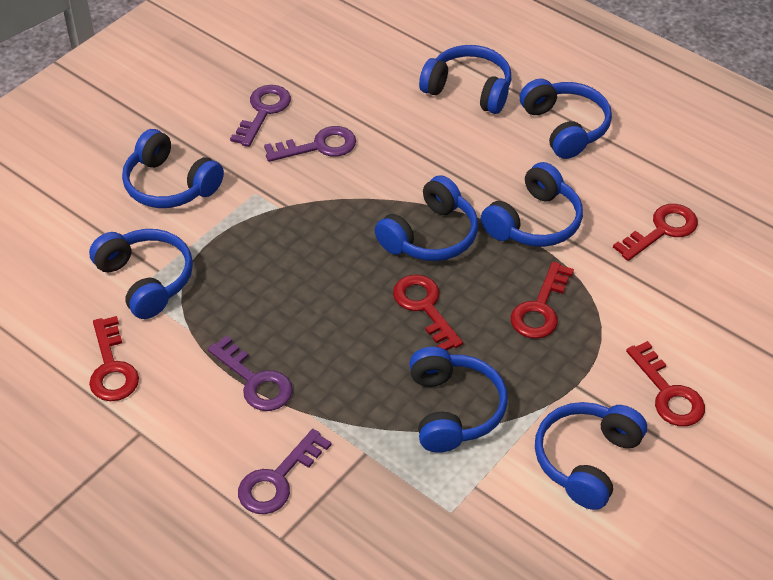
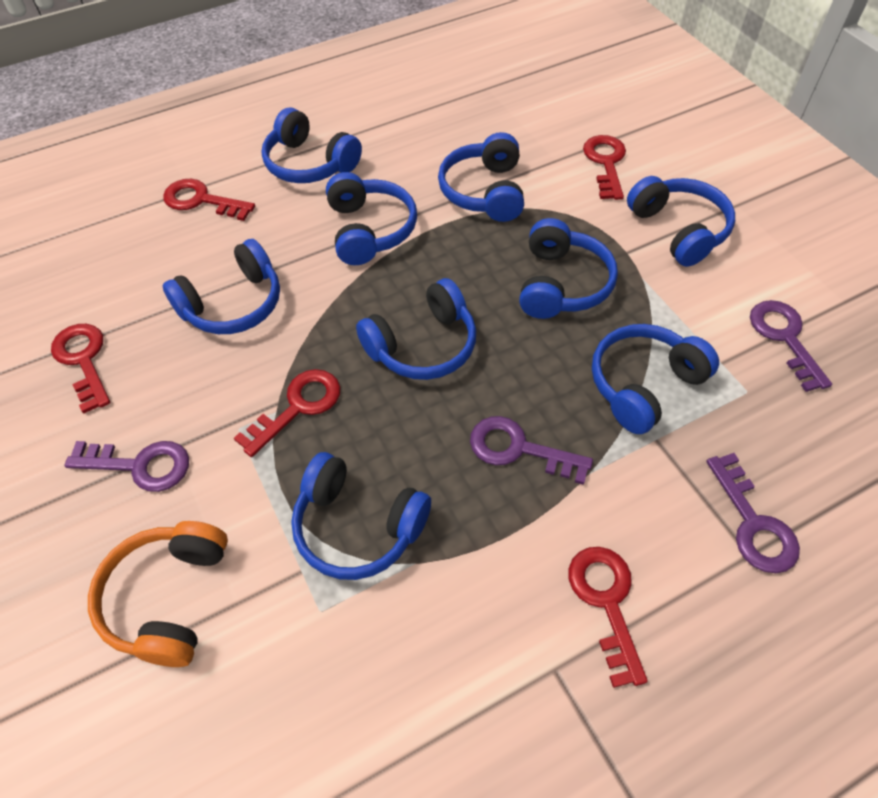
blue headphones: [89,229,193,319] [122,129,224,208] [375,175,478,261] [409,347,508,453] [419,45,511,114] [481,162,583,247] [520,79,612,159] [535,402,647,510] = 8 -> [163,239,280,334] [261,107,362,183] [291,452,431,580] [326,172,417,265] [356,278,476,380] [438,132,524,222] [519,218,618,319] [592,324,719,434] [627,176,735,267] = 9
orange headphones: none = 0 -> [88,521,228,667] = 1

